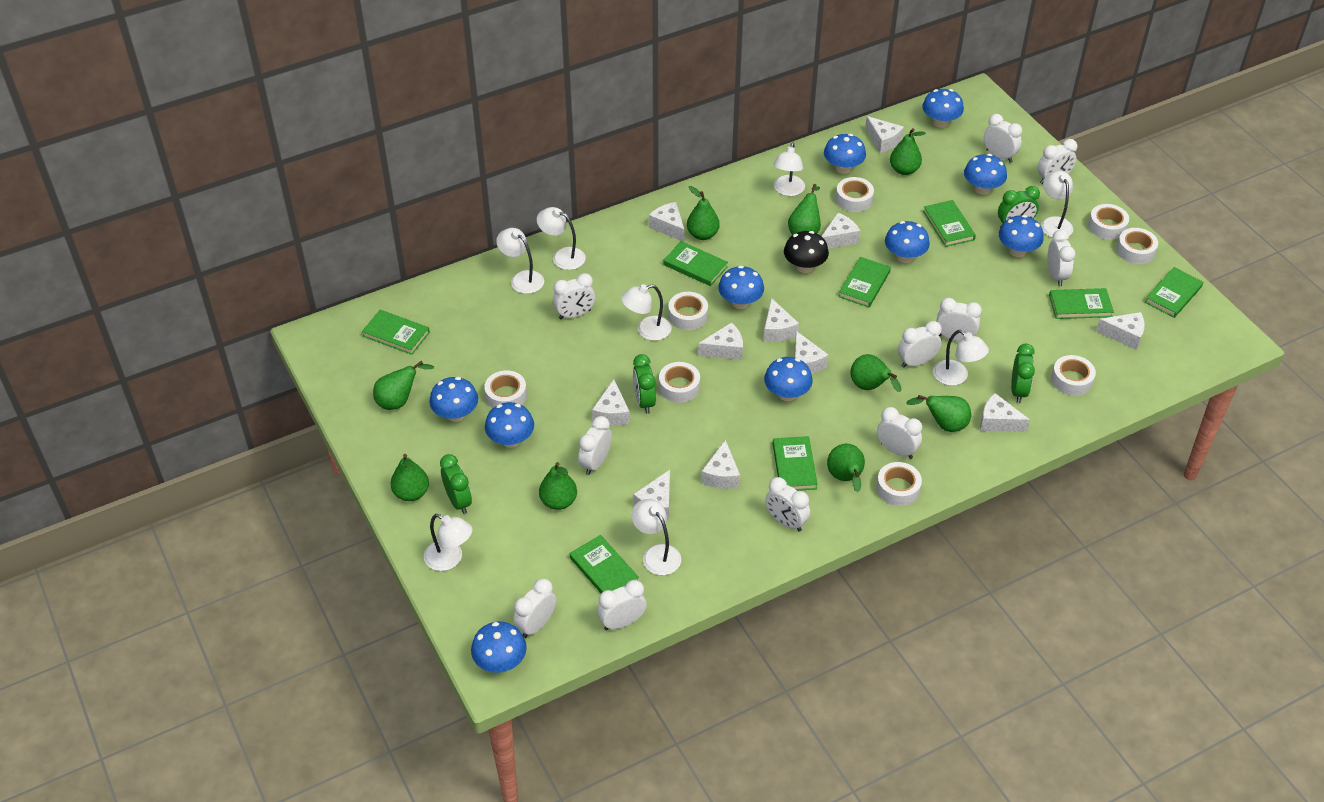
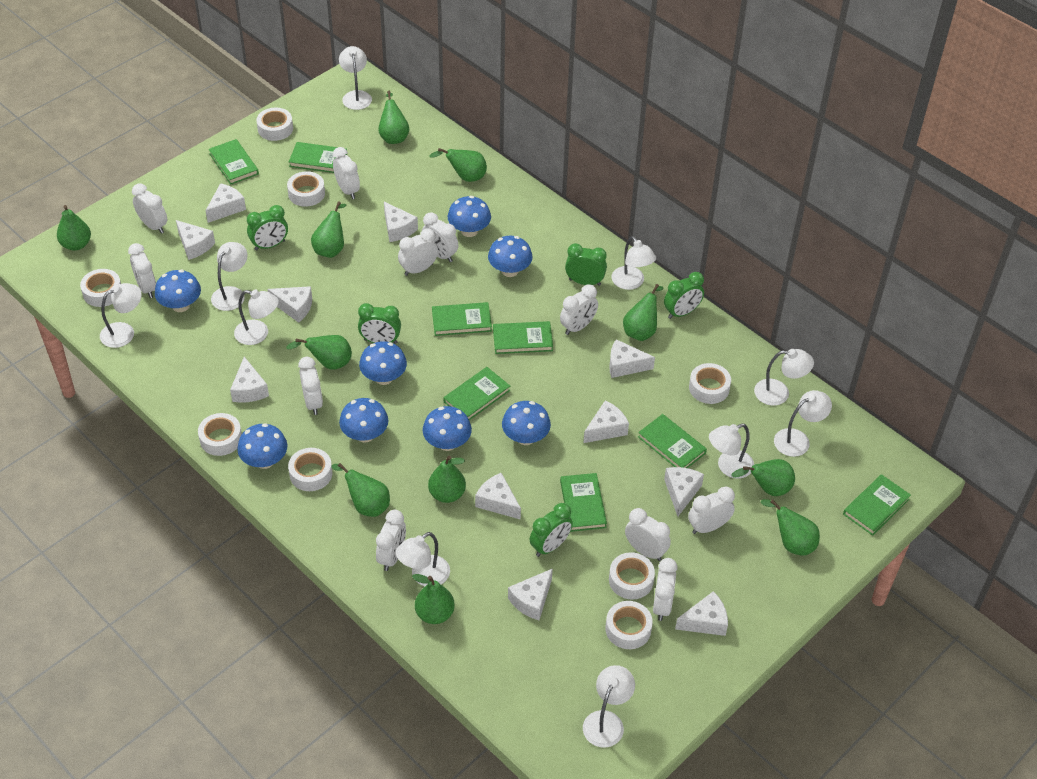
black mushroom: [784,231,829,273] = 1 -> none = 0
blue mushroom: [429,377,478,422] [471,622,527,673] [485,402,534,448] [718,266,764,309] [764,357,813,401] [824,134,866,174] [885,221,930,263] [922,89,964,128] [964,154,1007,195] [999,215,1044,257] = 10 -> [155,270,201,312] [237,423,287,469] [339,398,389,443] [359,341,407,385] [423,406,472,451] [448,196,491,237] [488,236,533,277] [502,401,551,445] = 8
green clock: [440,454,472,514] [633,354,656,414] [998,186,1040,228] [1011,344,1035,403] = 4 -> [247,205,288,251] [358,303,401,344] [530,503,573,557] [565,243,607,286] [664,272,704,319] = 5
green pear: [373,360,434,410] [390,454,429,501] [539,462,577,510] [687,186,720,240] [788,184,821,235] [827,444,865,492] [850,354,902,392] [890,128,926,175] [906,395,971,432] = 9 -> [57,205,91,251] [286,335,352,370] [311,202,346,258] [331,463,390,517] [378,91,409,144] [412,574,455,624] [428,456,466,503] [429,148,487,182] [623,284,664,341] [731,459,795,496] [761,499,820,556] = 11
white lamp: [424,514,473,571] [496,228,544,294] [537,207,586,270] [621,284,672,341] [631,499,681,575] [773,142,805,196] [933,330,989,386] [1041,171,1073,237] = 8 -> [100,283,142,348] [211,242,248,311] [234,290,279,345] [339,46,372,110] [396,532,450,586] [583,665,635,748] [611,236,656,290] [709,424,754,479] [754,349,814,405] [774,390,832,457] = 10

